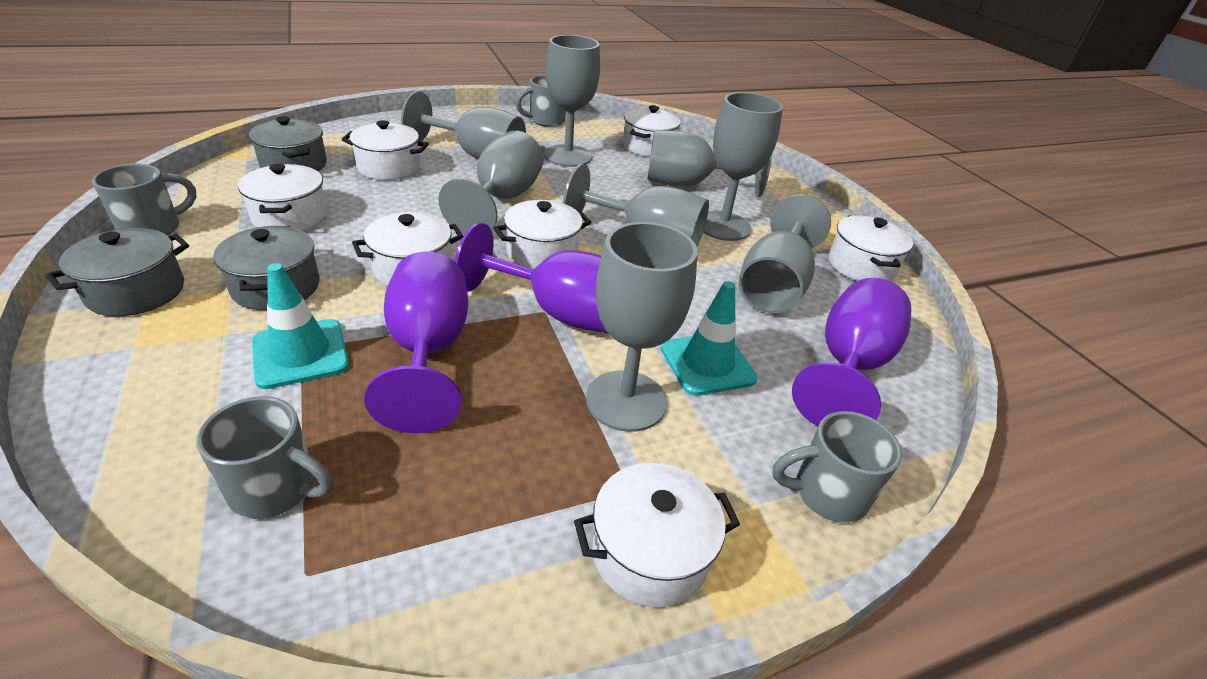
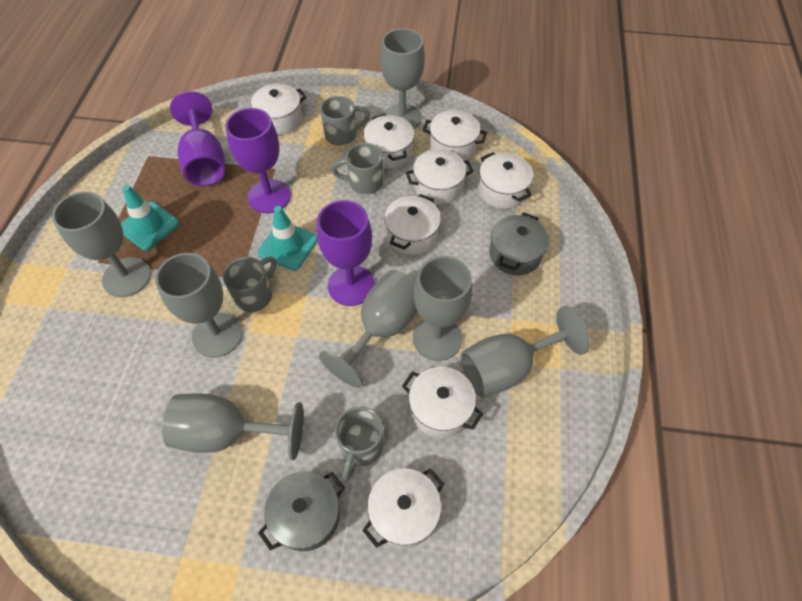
grey goblet: [401,91,526,159] [438,131,544,234] [544,35,600,167] [563,164,709,247] [586,222,698,432] [647,130,772,197] [703,92,783,241] [739,194,831,313] = 8 -> [52,191,151,297] [155,253,242,358] [162,393,303,460] [319,270,418,388] [380,28,425,129] [413,256,472,361] [461,306,590,397] = 7
grey pot: [45,228,189,317] [214,226,320,310] [249,116,327,171] = 3 -> [258,471,345,551] [489,212,549,275] = 2
white pot: [238,164,327,231] [341,120,429,180] [352,212,463,286] [493,200,591,269] [574,463,740,607] [623,105,680,156] [829,216,913,281] = 7 -> [251,84,306,135] [362,468,444,548] [363,114,415,169] [384,194,441,255] [402,367,483,438] [406,149,473,205] [422,110,487,161] [478,152,533,209] = 8

